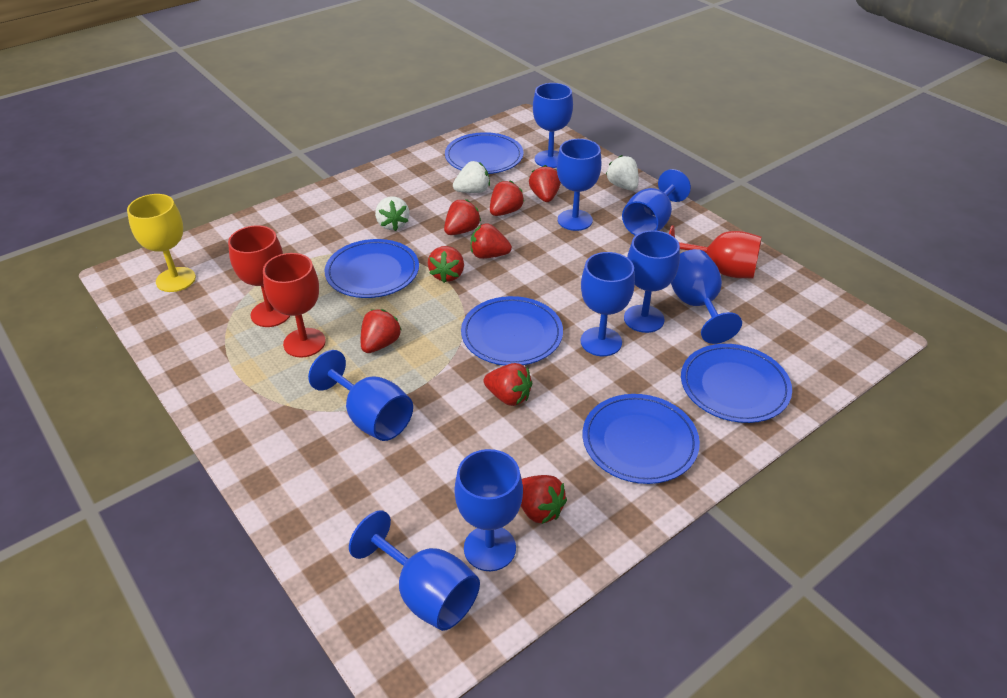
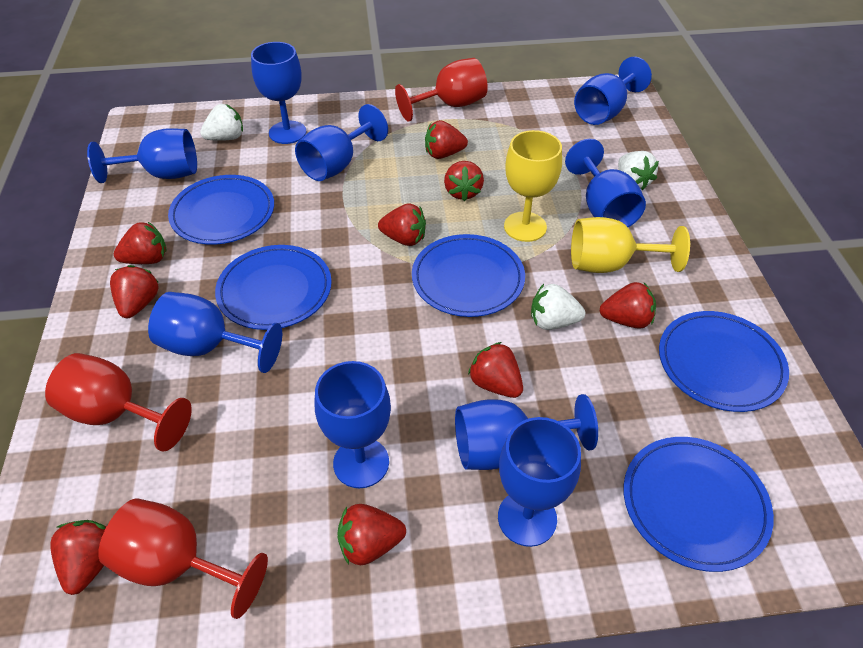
red strawberry: [361,309,402,353] [428,246,464,283] [444,199,481,235] [471,223,512,259] [484,363,532,406] [490,181,524,216] [521,475,567,524] [529,165,561,202] = 8 -> [50,520,107,595] [110,265,159,318] [114,222,167,264] [337,504,406,565] [378,203,426,246] [425,120,468,159] [444,161,484,201] [468,342,523,398] [600,282,656,329] = 9
yellow goblet: [127,194,196,292] = 1 -> [504,130,562,242] [571,217,690,273] = 2

